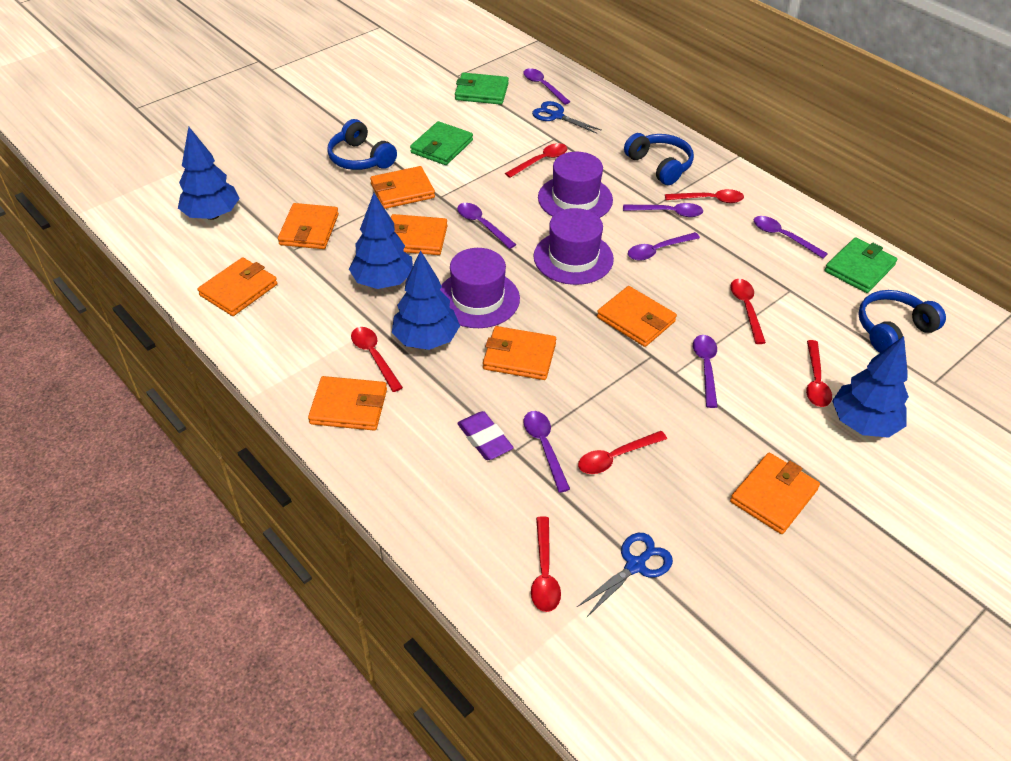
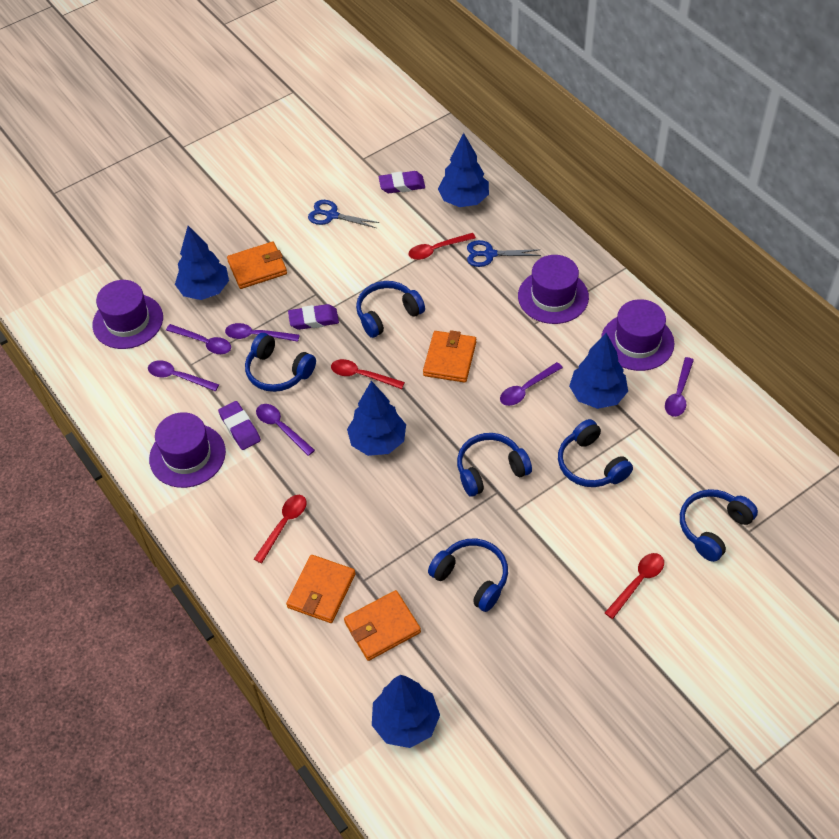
blue headphones: [327,119,397,170] [624,133,694,185] [858,290,946,353] = 3 -> [245,333,316,392] [356,281,425,338] [428,539,508,612] [457,433,532,497] [558,419,633,487] [680,489,758,562] = 6
blue tree: [178,127,240,220] [349,193,413,289] [392,250,460,350] [832,336,909,438] = 4 -> [175,226,229,300] [347,381,406,456] [372,675,440,748] [438,133,489,207] [569,333,628,409] = 5
green wallet: [410,121,473,165] [455,72,509,105] [825,237,897,293] = 3 -> none = 0
orange wallet: [198,257,278,316] [278,203,339,249] [308,376,387,431] [370,166,435,209] [391,214,448,255] [483,326,556,380] [597,286,677,347] [730,453,820,534] = 8 -> [227,242,287,289] [286,555,356,623] [344,590,421,661] [423,330,476,383] = 4
purple eraser: [457,411,514,460] = 1 -> [218,401,261,450] [288,304,339,330] [379,171,425,193] = 3
purple hat: [440,248,520,328] [533,208,614,285] [538,152,613,218] = 3 -> [92,280,163,349] [149,412,226,488] [518,255,589,324] [601,299,674,371] = 4
purple spoon: [457,203,516,249] [523,68,570,105] [523,411,570,493] [623,203,703,217] [628,232,700,261] [693,335,718,408] [754,216,828,259] = 7 -> [148,360,219,391] [166,324,231,354] [225,323,300,342] [256,404,315,456] [500,362,563,406] [665,357,694,417] = 6
red spoon: [351,327,403,392] [505,143,567,178] [531,516,561,612] [578,431,667,474] [665,189,744,203] [730,279,766,344] [806,340,832,407] = 7 -> [254,495,307,563] [331,359,405,389] [408,233,476,260] [605,553,664,619] = 4

